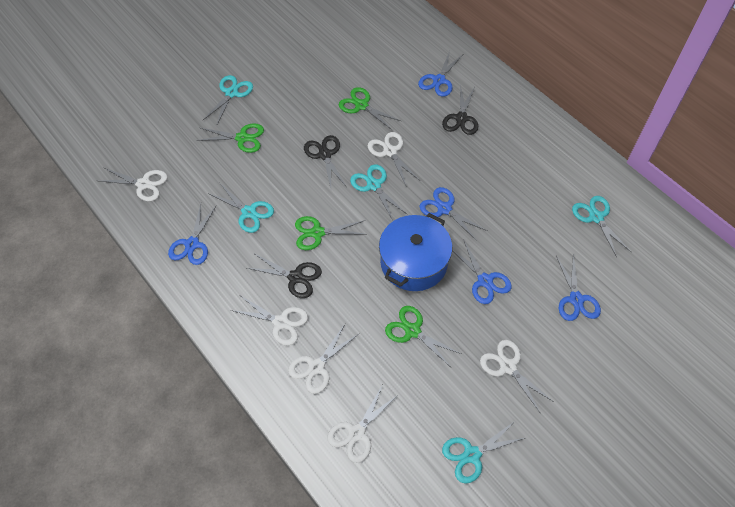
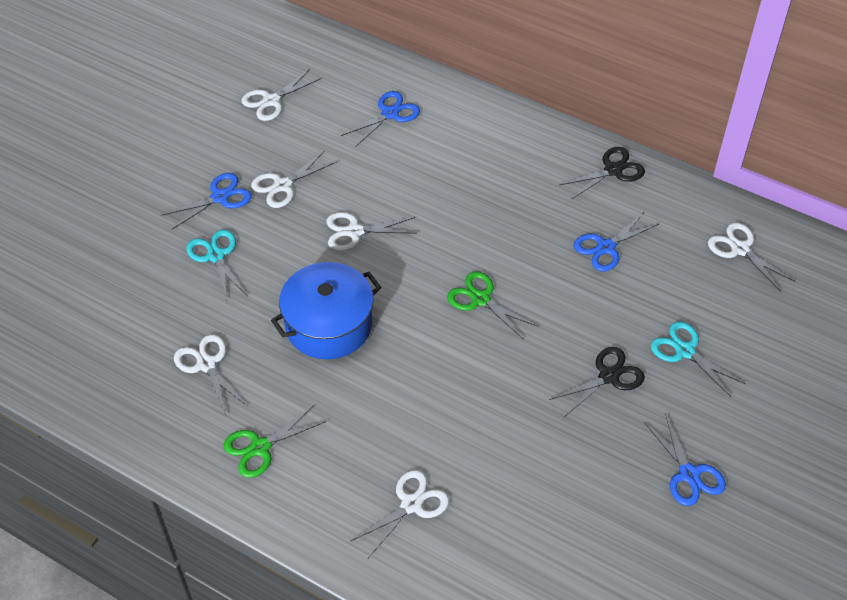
black scissors: [247,254,322,298] [304,135,347,188] [442,85,478,135] = 3 -> [549,347,645,417] [560,147,645,199] = 2
blue scissors: [168,204,217,265] [418,51,463,97] [419,187,487,241] [452,239,512,304] [556,254,601,321] = 5 -> [161,173,252,229] [341,91,420,147] [573,211,659,272] [644,413,726,506] = 4
green scissors: [196,123,264,153] [295,216,367,250] [339,87,401,130] [385,306,461,367] = 4 -> [224,405,326,478] [447,271,537,340] = 2
turquoise scissors: [203,75,253,126] [208,182,274,233] [350,164,407,220] [442,421,527,484] [572,196,631,257] = 5 -> [186,229,248,302] [651,321,746,397] = 2

